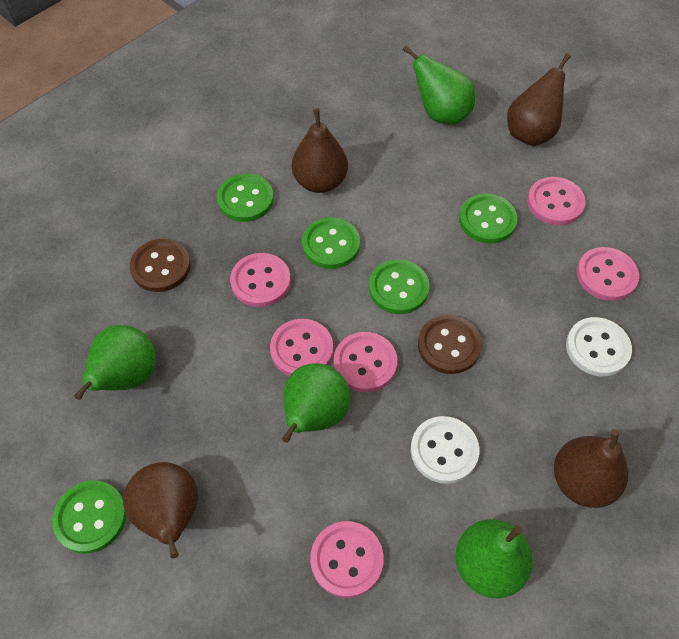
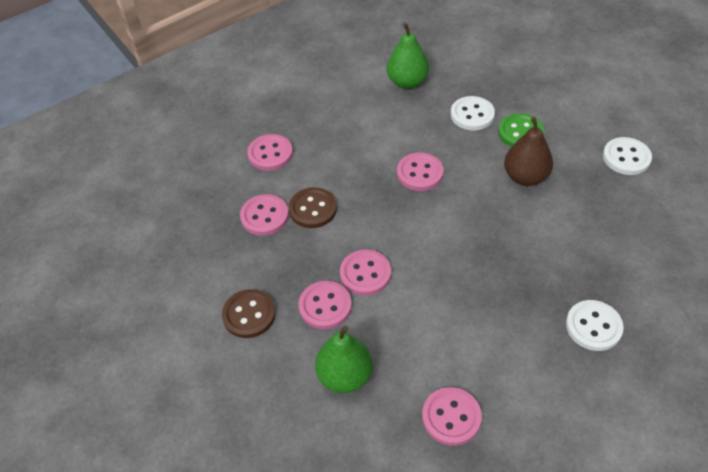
brown pear: [123,462,198,559] [292,109,348,193] [507,54,571,146] [554,429,628,508] = 4 -> [504,117,553,186] = 1
green button: [52,481,126,554] [217,174,274,222] [302,217,360,269] [369,259,429,314] [459,194,518,243] = 5 -> [498,113,544,147] = 1
green pear: [74,325,156,400] [282,363,350,443] [403,45,475,125] [455,519,533,598] = 4 -> [315,326,373,393] [387,23,429,89] = 2
white button: [411,416,479,484] [566,317,632,376] = 2 -> [451,96,495,130] [566,300,623,351] [603,137,652,175] = 3

